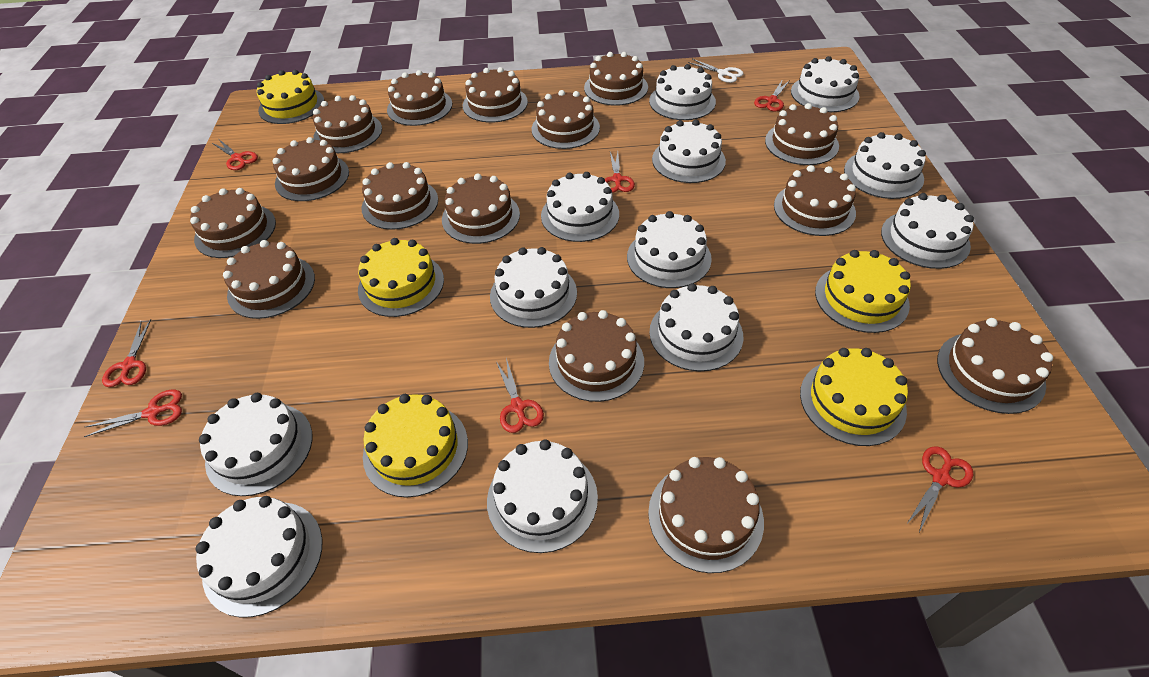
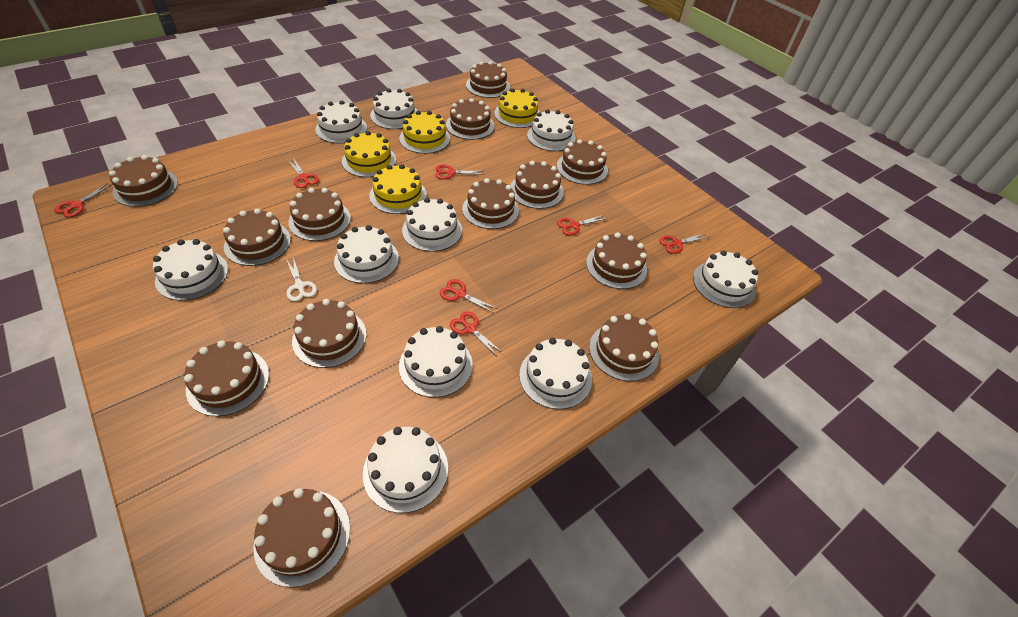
brown cake: [190,188,276,258] [223,240,315,319] [272,137,349,201] [313,95,382,153] [361,162,438,230] [387,70,452,126] [442,173,520,244] [463,67,528,123] [532,90,600,149] [549,310,644,402] [584,52,648,106] [648,457,764,573] [765,103,839,165] [774,165,856,236] [937,318,1053,414] = 15 -> [109,155,178,207] [184,340,269,417] [223,208,291,266] [253,488,350,587] [288,188,351,241] [292,299,366,368] [446,98,494,140] [462,178,519,229] [466,61,510,98] [511,161,564,209] [557,139,608,185] [586,232,647,289] [589,314,659,381] = 13
white cake: [196,496,323,618] [199,393,313,496] [487,439,598,553] [490,247,577,328] [541,172,619,242] [627,211,712,288] [649,64,716,120] [649,283,743,371] [652,120,726,183] [791,56,860,112] [844,132,926,199] [881,193,974,269] = 12 -> [153,239,228,301] [315,100,367,144] [334,225,399,283] [363,427,448,513] [370,89,418,129] [399,326,473,398] [402,198,462,252] [519,338,592,409] [527,110,576,151] [693,250,758,308] = 10
yellow cake: [257,70,324,124] [358,238,444,317] [363,394,468,498] [800,348,908,446] [815,250,911,333] = 5 -> [342,131,396,177] [369,164,427,214] [399,111,450,154] [494,88,539,128] = 4

